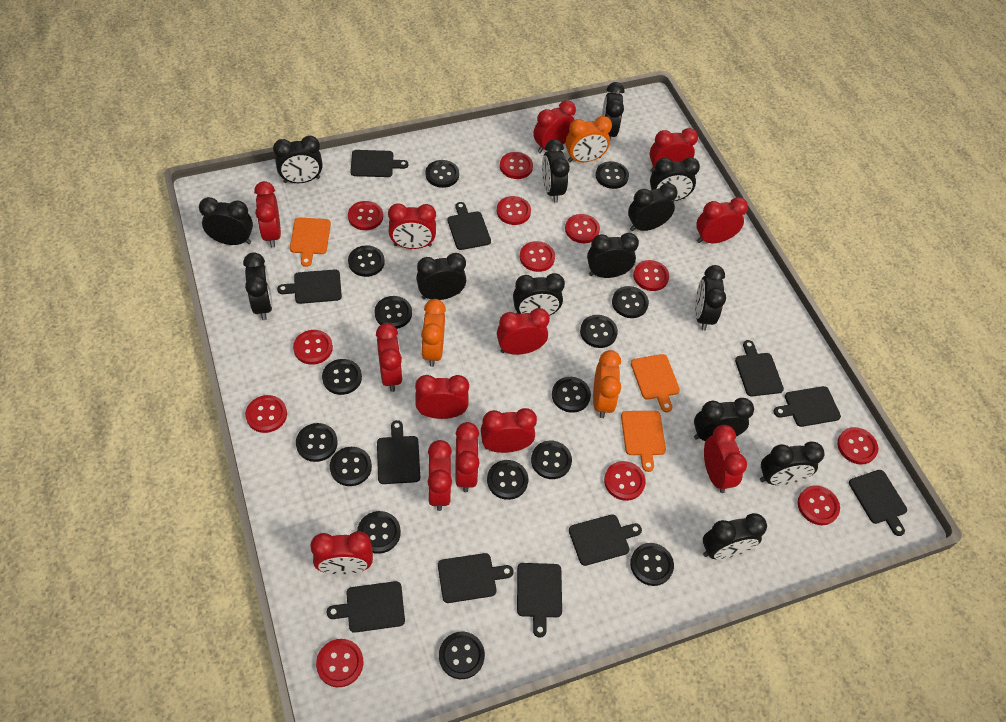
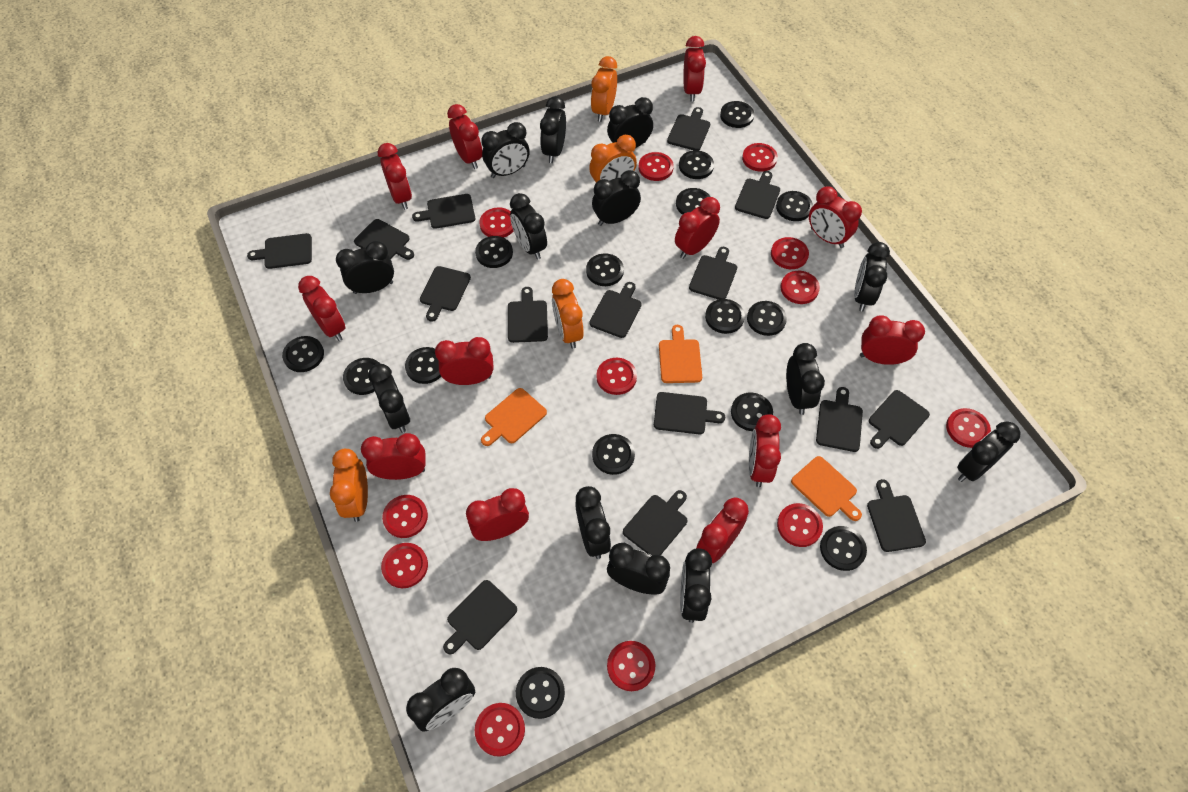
black cutting board: [277,269,342,304] [327,581,405,633] [350,150,408,177] [377,420,420,484] [438,553,513,603] [447,202,491,250] [517,563,562,638] [569,514,642,566] [735,340,784,396] [773,386,841,427] [849,470,907,536] = 11 -> [247,233,312,269] [354,219,414,260] [412,194,475,229] [420,266,471,322] [443,580,517,655] [508,287,548,343] [589,282,642,338] [623,490,687,555] [654,392,725,434] [667,107,710,151] [689,247,737,300] [735,171,780,219] [816,387,863,452] [867,479,926,552] [869,390,930,449] = 15
orange clock: [421,299,446,367] [566,116,612,162] [593,350,621,418] = 3 -> [330,449,368,522] [552,279,584,349] [589,135,637,182] [591,56,617,122] = 4
red clock: [254,181,281,247] [310,531,373,575] [376,323,403,392] [388,203,436,249] [415,375,469,419] [428,440,452,511] [455,422,480,492] [481,408,537,453] [497,308,550,355] [533,100,576,153] [649,128,698,173] [696,197,748,243] [704,425,747,493] = 13 -> [298,276,345,341] [361,433,426,480] [378,143,412,210] [435,337,494,385] [447,104,482,169] [466,488,529,541] [675,197,720,259] [683,36,706,102] [697,498,749,563] [749,414,781,487] [809,187,862,248] [860,316,925,365] = 12

